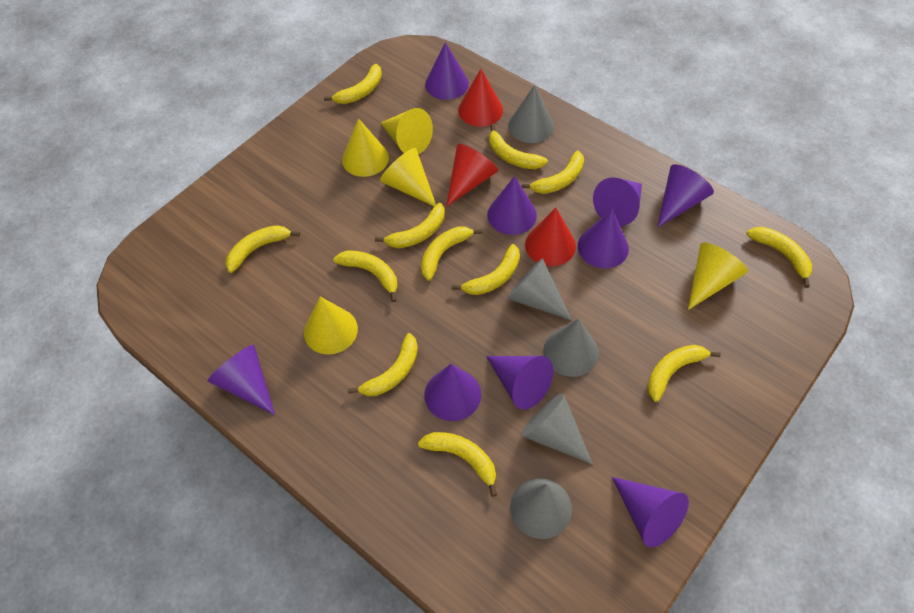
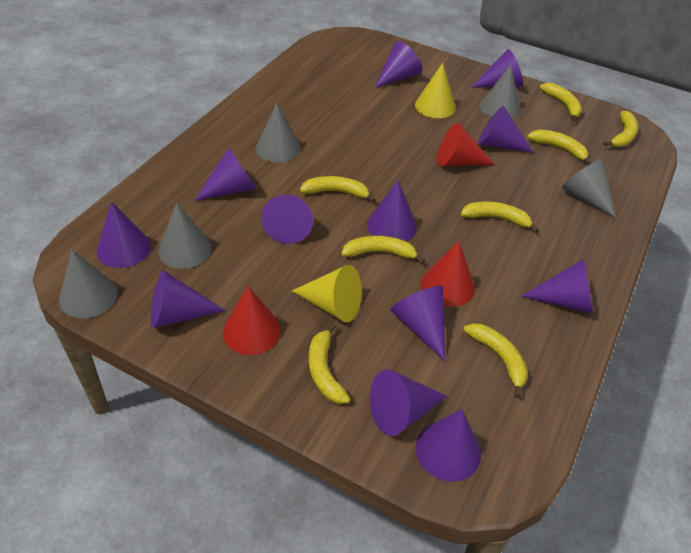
purple cone: [208,345,275,415] [424,364,481,421] [425,42,469,100] [486,356,554,410] [487,176,537,235] [578,210,629,268] [593,177,642,226] [612,477,689,547] [657,164,714,228] = 9 -> [97,202,151,268] [151,270,225,328] [195,148,256,201] [261,195,313,244] [367,181,417,241] [370,370,447,436] [375,41,422,88] [390,286,445,361] [416,409,481,482] [471,49,523,88] [478,106,534,153] [521,259,593,314] = 12
yellow banana: [226,225,300,273] [324,64,382,104] [333,250,398,302] [348,333,418,396] [375,203,445,248] [418,432,497,497] [421,226,483,281] [452,244,520,295] [489,124,548,169] [521,151,584,194] [647,345,721,402] [746,227,812,288] = 12 -> [300,176,376,203] [309,323,350,404] [341,235,425,264] [461,201,539,233] [463,323,528,398] [527,130,591,166] [540,83,582,122] [603,111,638,147] = 8
yellow cone: [304,297,358,355] [342,118,389,177] [380,148,436,207] [381,108,433,154] [688,242,748,310] = 5 -> [292,265,362,323] [415,63,456,118] = 2

